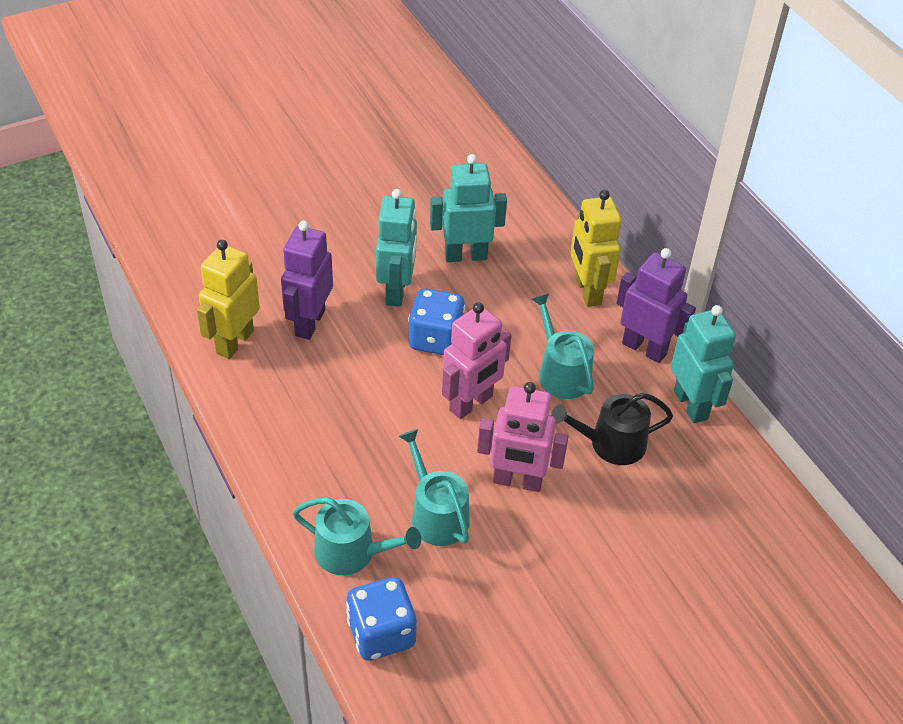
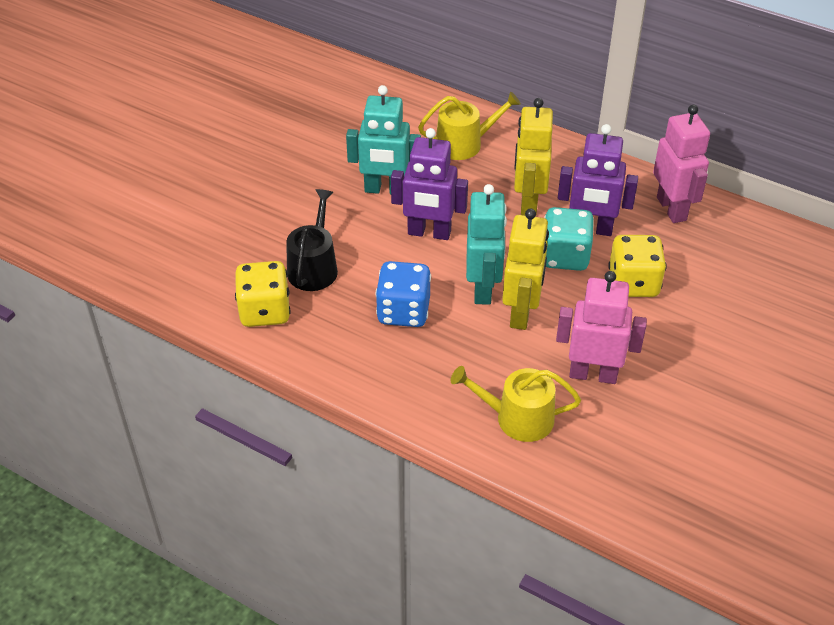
blue dice: [346,577,417,661] [408,288,465,355] = 2 -> [375,261,431,327] = 1
turquoise dice: none = 0 -> [544,207,594,271] = 1
turquoise robot: [376,189,417,307] [430,154,507,262] [671,305,736,423] = 3 -> [346,85,421,195] [466,184,507,305] = 2
turquoise watering can: [293,497,421,575] [399,429,470,546] [532,294,594,399] = 3 -> none = 0
yellow dice: none = 0 -> [235,261,291,327] [608,235,667,297] = 2
yellow watering can: none = 0 -> [418,91,521,160] [451,366,581,442] = 2

